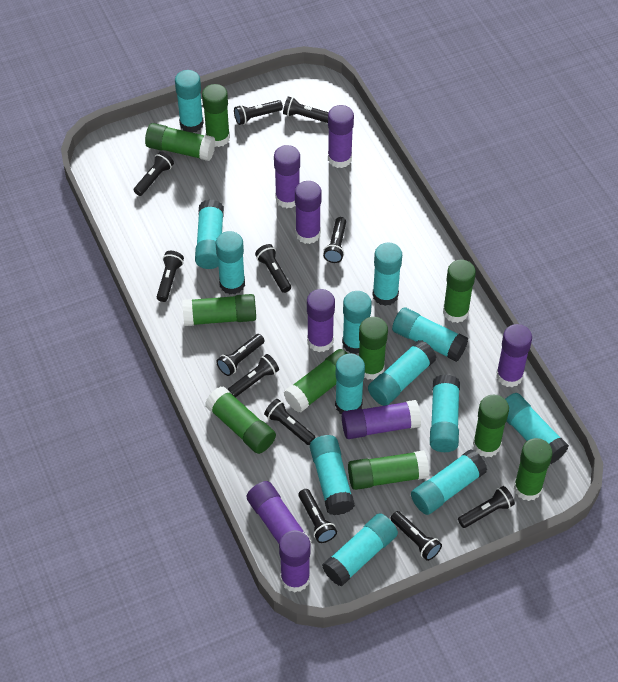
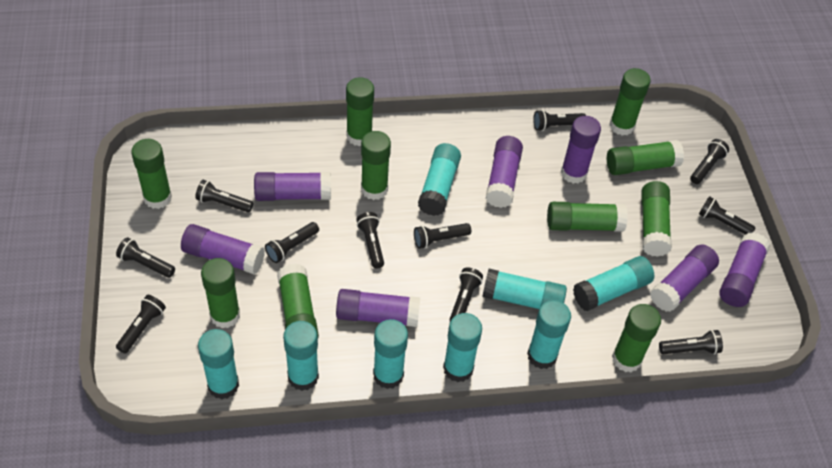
black flashlight: [134,151,174,196] [157,251,184,302] [216,334,265,376] [228,354,279,398] [234,100,283,125] [255,244,291,293] [264,399,315,445] [283,96,329,123] [299,489,337,543] [323,217,346,263] [390,511,442,561] [458,486,515,528] = 12 -> [116,237,175,278] [116,295,166,354] [195,180,253,213] [265,222,319,263] [356,212,384,269] [414,223,471,249] [450,267,483,321] [533,110,586,131] [659,330,723,354] [690,139,729,184] [699,196,756,234] = 11
purple glue stick: [247,481,312,544] [274,145,300,208] [279,530,311,593] [295,181,322,244] [307,289,335,352] [328,105,354,168] [342,400,421,439] [496,324,532,387] = 8 -> [181,224,265,275] [254,172,331,201] [336,289,420,327] [486,136,523,208] [561,116,601,184] [650,245,719,312] [719,232,770,307] = 7
turquoise glue stick: [175,70,204,133] [195,199,224,269] [216,231,245,294] [310,435,355,515] [322,513,398,587] [335,354,365,414] [342,291,372,354] [368,340,436,406] [372,242,402,306] [392,307,468,362] [411,449,487,515] [430,374,460,452] [505,393,569,464] = 13 -> [198,329,239,399] [283,321,319,391] [373,319,408,389] [418,143,461,216] [443,313,482,382] [482,269,567,309] [527,300,571,369] [573,256,654,311] = 8

